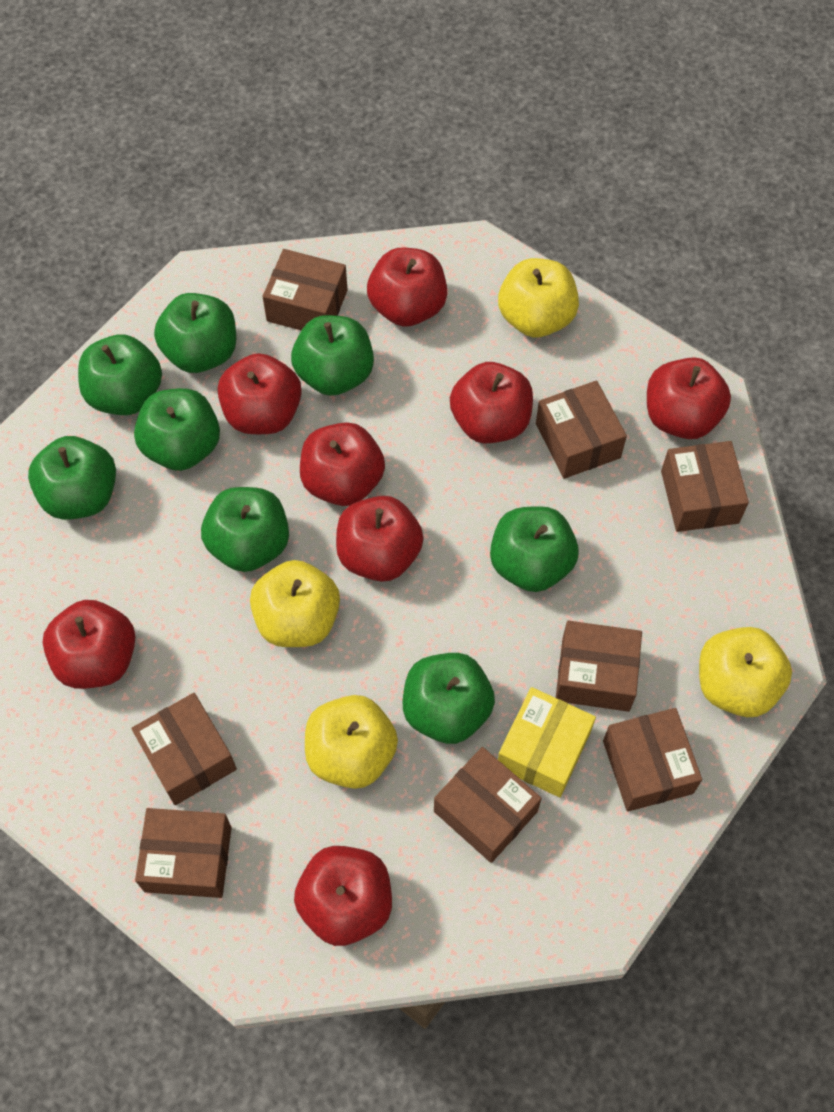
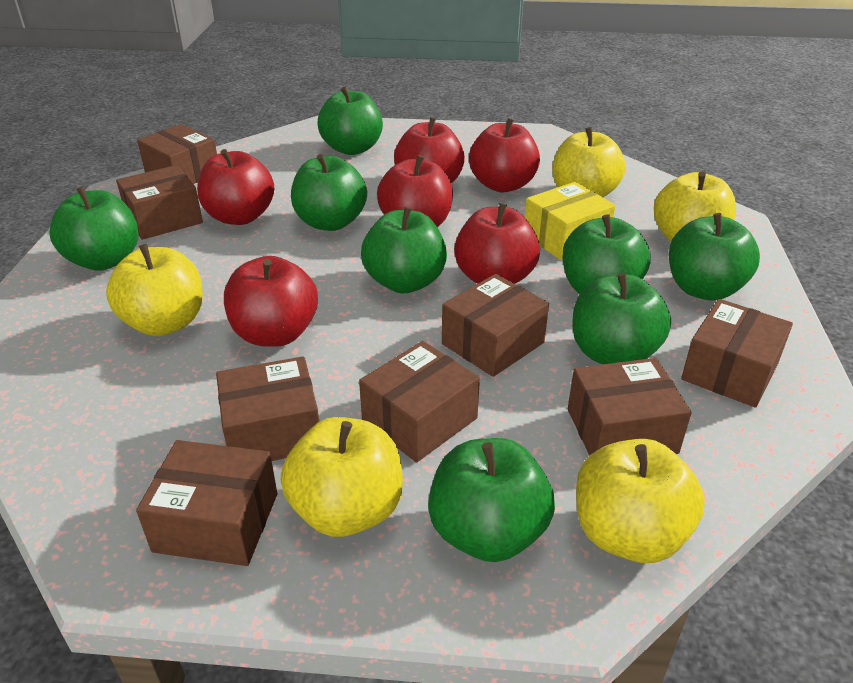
red apple: [42,600,136,689] [217,353,302,434] [294,846,392,946] [300,422,385,506] [336,496,424,582] [367,248,447,327] [450,362,533,444] [647,357,731,439] = 8 -> [197,149,274,225] [224,256,318,347] [377,155,453,227] [394,117,465,183] [454,203,540,284] [469,118,540,192] = 6
yellow apple: [250,560,340,647] [305,695,398,789] [498,258,579,338] [699,627,792,717] = 4 -> [106,244,203,336] [281,417,403,537] [552,127,626,197] [576,439,705,563] [654,171,736,242] = 5

